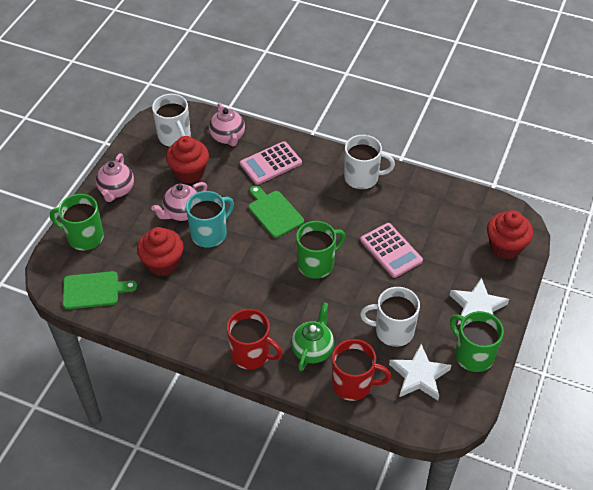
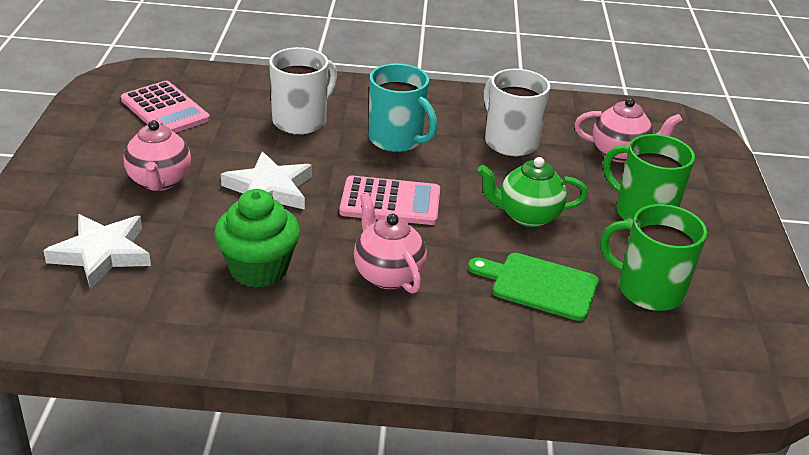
green cupcake: none = 0 -> [214,189,300,288] = 1
green cutting board: [63,271,137,309] [249,185,304,238] = 2 -> [468,253,599,321] = 1
green mug: [50,194,104,251] [296,221,346,279] [450,311,504,372] = 3 -> [600,204,707,311] [603,134,695,221] = 2
red cupcake: [137,227,184,276] [166,136,209,184] [487,210,533,259] = 3 -> none = 0
red mug: [227,309,283,369] [332,339,391,401] = 2 -> none = 0
white mug: [152,94,191,147] [344,135,395,189] [360,287,420,347] = 3 -> [269,47,337,135] [484,69,551,156] = 2

